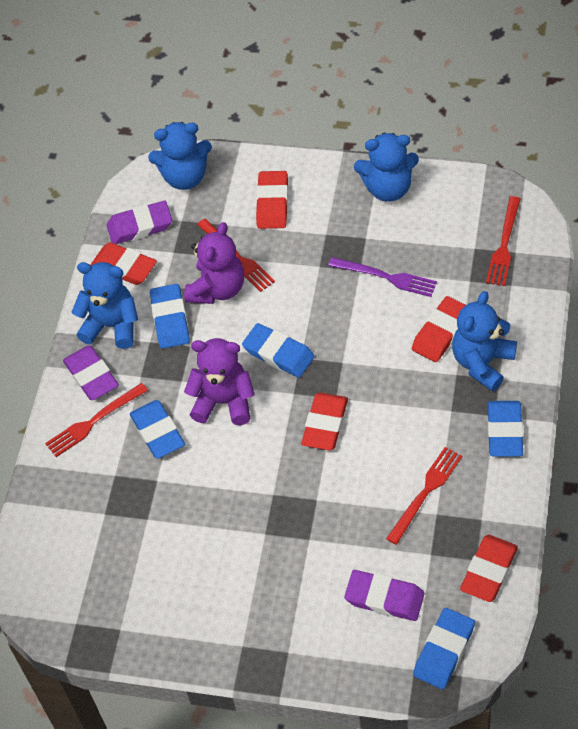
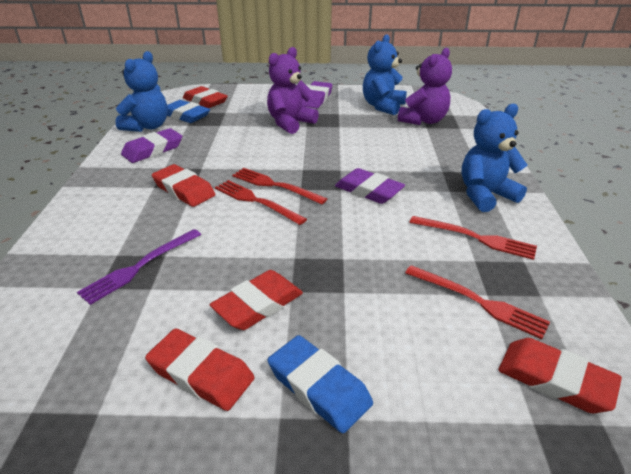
blue eraser: [130,400,185,459] [150,284,190,349] [242,323,315,378] [413,608,475,689] [487,401,524,456] = 5 -> [167,100,210,123] [268,335,373,433] = 2
blue teddy bear: [72,262,138,349] [148,122,212,190] [354,133,419,202] [452,291,517,392] = 4 -> [115,51,168,132] [363,34,407,115] [461,104,527,212] = 3

